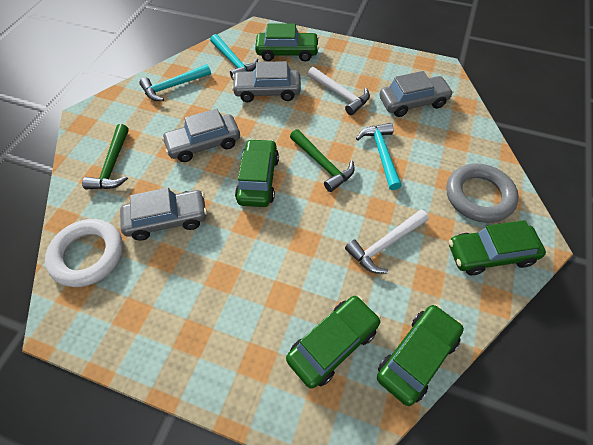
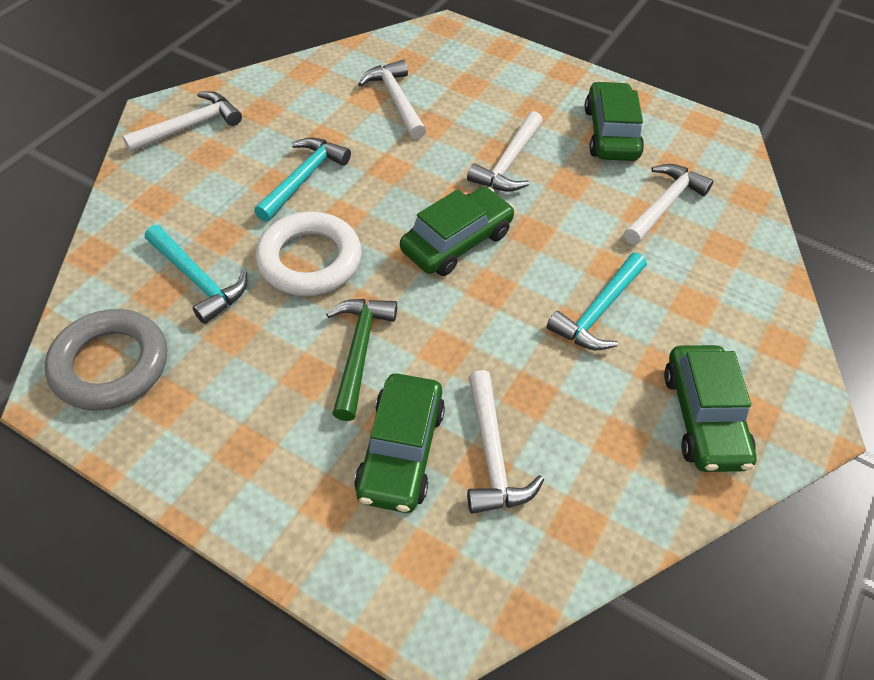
green car: [235,139,279,207] [255,24,319,62] [286,296,381,389] [377,304,464,406] [449,220,546,275] = 5 -> [354,373,445,513] [400,187,515,276] [584,81,644,161] [664,345,757,472] = 4
green hammer: [82,124,129,189] [290,129,355,192] = 2 -> [326,299,397,421] = 1
grey car: [120,188,207,241] [162,108,240,162] [232,61,301,102] [380,71,453,117] = 4 -> none = 0
white hammer: [308,67,370,115] [345,210,429,274] = 2 -> [122,91,242,152] [358,60,426,140] [467,111,543,191] [467,370,544,514] [624,164,714,245] = 5

